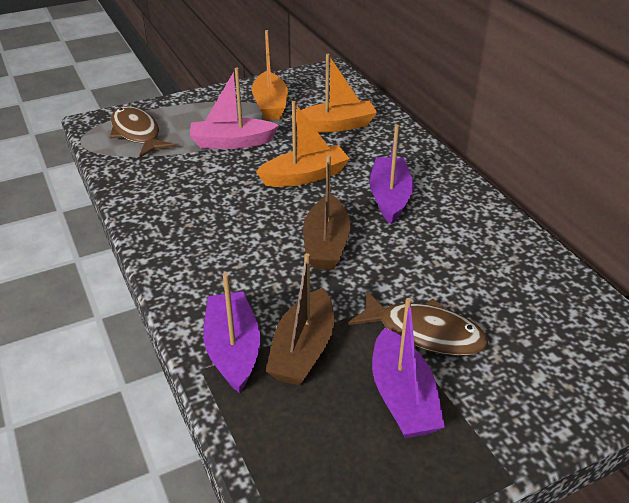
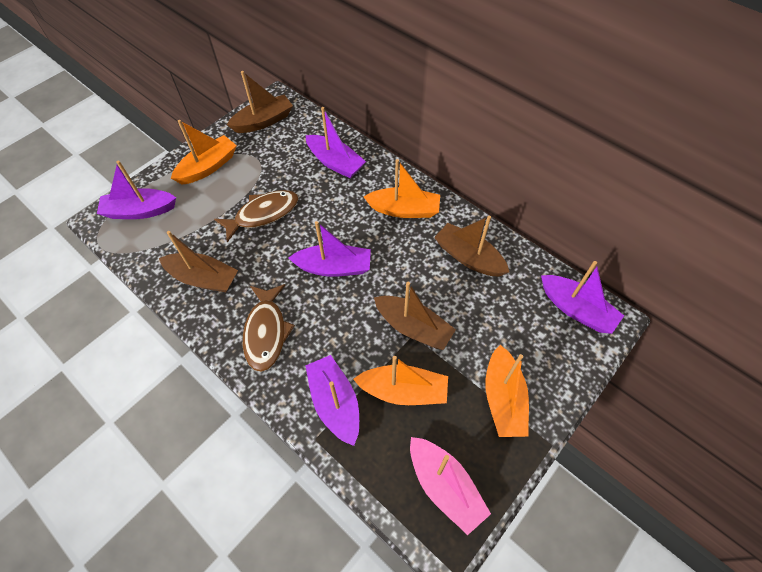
brown boat: [266,253,334,386] [303,155,351,270] = 2 -> [159,231,238,292] [227,71,293,133] [374,282,456,350] [434,216,509,276] = 4
orange boat: [252,30,288,120] [256,101,350,187] [291,54,377,133] = 3 -> [171,120,237,185] [353,356,448,405] [364,159,440,218] [485,345,529,437] = 4
purple boat: [203,273,260,393] [370,125,414,225] [372,298,445,439] = 3 -> [97,161,176,219] [289,221,371,277] [305,355,359,446] [306,107,366,178] [541,261,624,334] = 5

